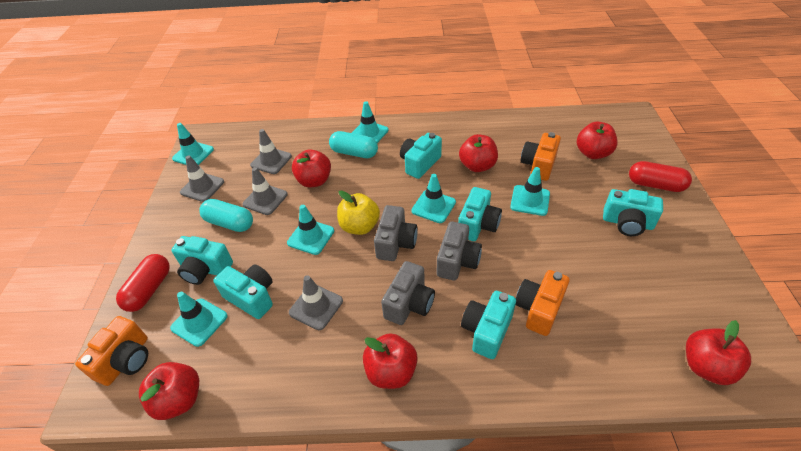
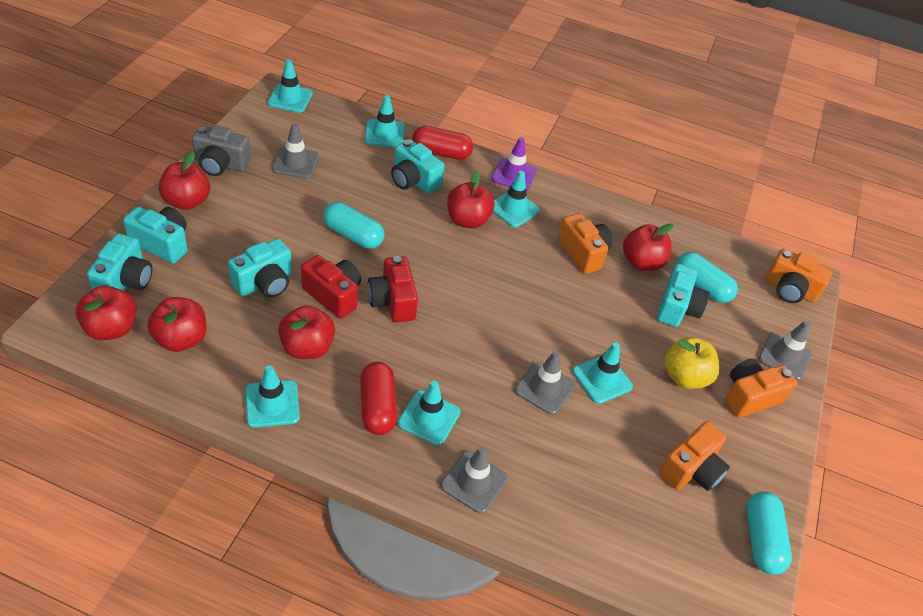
grey camera: [374,205,418,261] [381,261,435,325] [437,221,482,280] = 3 -> [192,125,251,176] = 1
orange camera: [75,316,148,386] [516,270,570,336] [521,132,561,181] = 3 -> [558,213,613,274] [659,421,730,491] [725,358,797,418] [765,249,832,303] = 4
purple traffic cone: none = 0 -> [491,137,537,191] = 1
red camera: none = 0 -> [301,255,361,319] [368,256,418,323] = 2
turquoise camera: [171,236,233,285] [213,264,273,319] [400,133,442,179] [458,187,502,241] [461,291,516,359] [603,189,663,236] = 6 -> [87,233,152,291] [123,207,188,263] [228,238,292,298] [391,139,445,194] [657,264,710,327] = 5
turquoise capsule: [199,199,253,232] [329,131,378,158] = 2 -> [323,202,385,249] [676,252,738,303] [746,491,792,575] = 3

